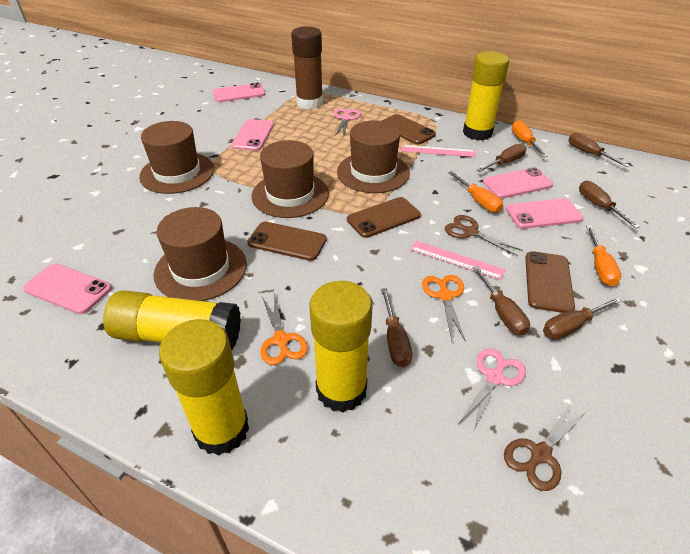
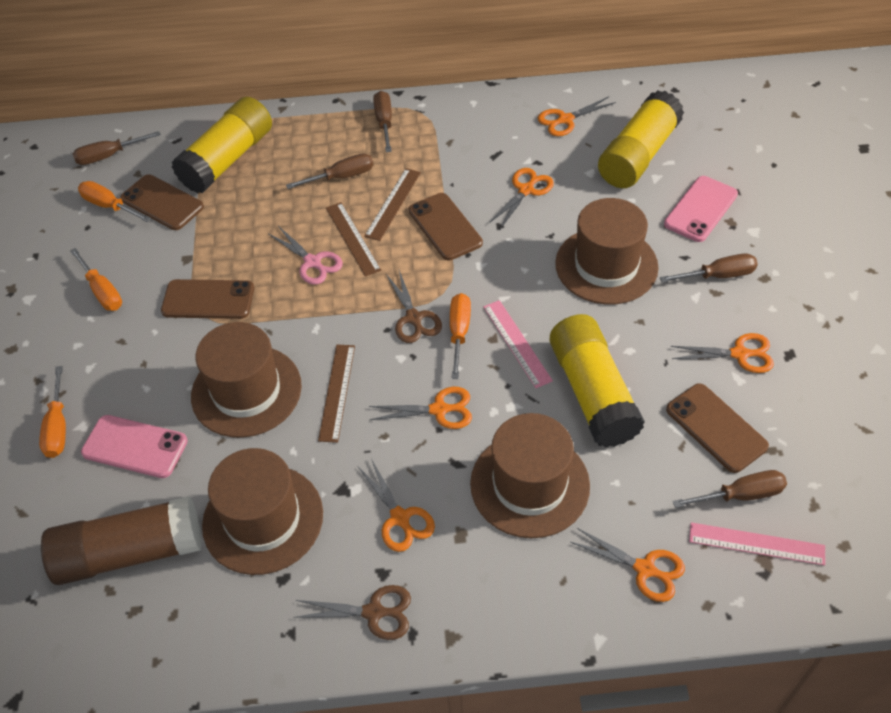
brown ruler: none = 0 -> [318,345,355,443] [326,202,381,277] [364,168,421,241] = 3
brown screwdriver: [381,288,412,367] [473,266,530,336] [477,144,526,172] [543,297,621,340] [568,133,630,167] [579,181,640,228] = 6 -> [73,131,161,165] [286,153,373,189] [373,91,392,152] [660,253,758,282] [673,470,787,508] = 5
orange scissors: [260,293,308,365] [422,275,466,342] = 2 -> [357,459,435,552] [369,387,472,429] [489,168,554,229] [538,97,616,136] [570,528,685,602] [671,333,774,373] = 6
orange screwdriver: [448,171,503,213] [512,121,548,157] [586,225,621,286] = 3 -> [39,366,66,458] [70,248,122,311] [78,181,151,222] [450,293,471,379] = 4
pink phone: [23,263,112,314] [213,83,266,102] [231,119,274,151] [483,167,553,199] [506,198,583,229] = 5 -> [81,415,188,478] [664,176,738,242] = 2
pink scissors: [334,108,361,136] [458,348,526,432] = 2 -> [269,226,343,285] = 1
yellow glue stick: [103,290,241,350] [159,319,249,456] [310,281,373,412] [463,51,509,140] = 4 -> [172,97,272,193] [549,314,645,448] [598,90,684,188] = 3

